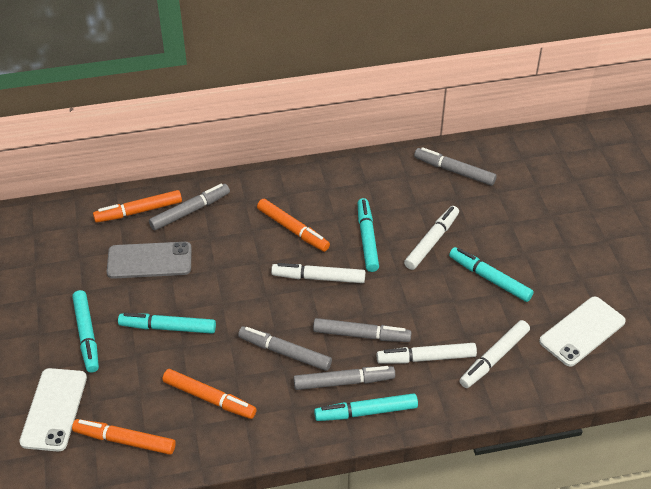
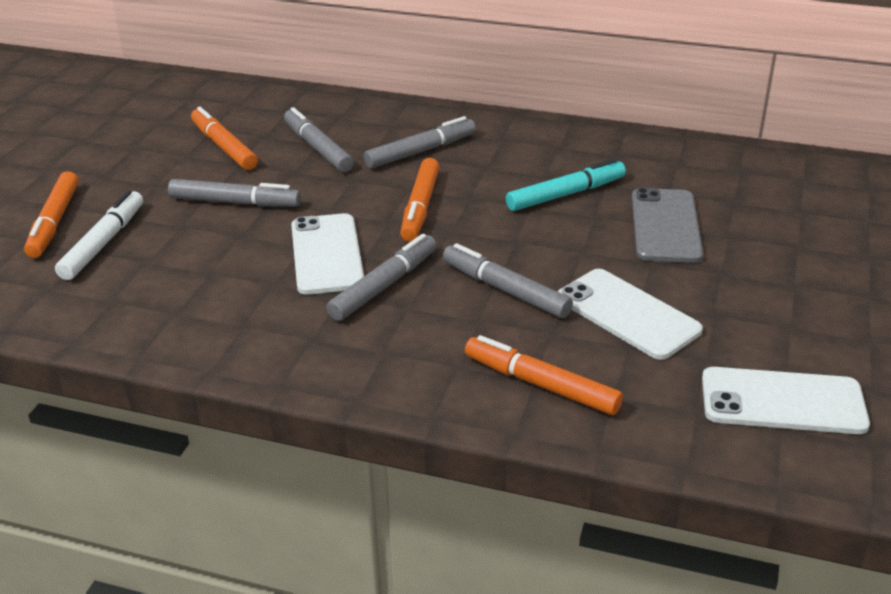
turquoise marker: [72,290,99,373] [118,313,216,334] [314,393,418,421] [358,198,379,272] [449,247,534,302] = 5 -> [506,159,626,211] = 1
white marker: [271,263,365,283] [377,343,477,364] [404,206,459,270] [459,320,530,388] = 4 -> [55,190,143,280] = 1
white phone: [19,368,87,451] [539,297,626,367] = 2 -> [291,213,364,295] [557,269,703,360] [702,367,870,434] = 3

